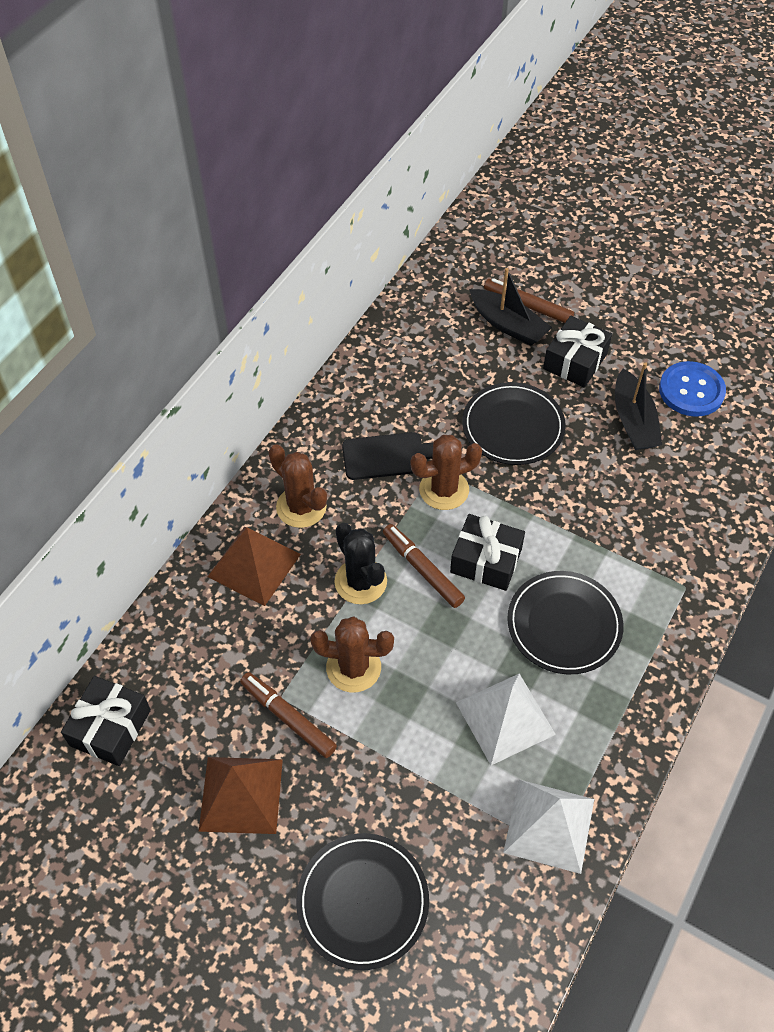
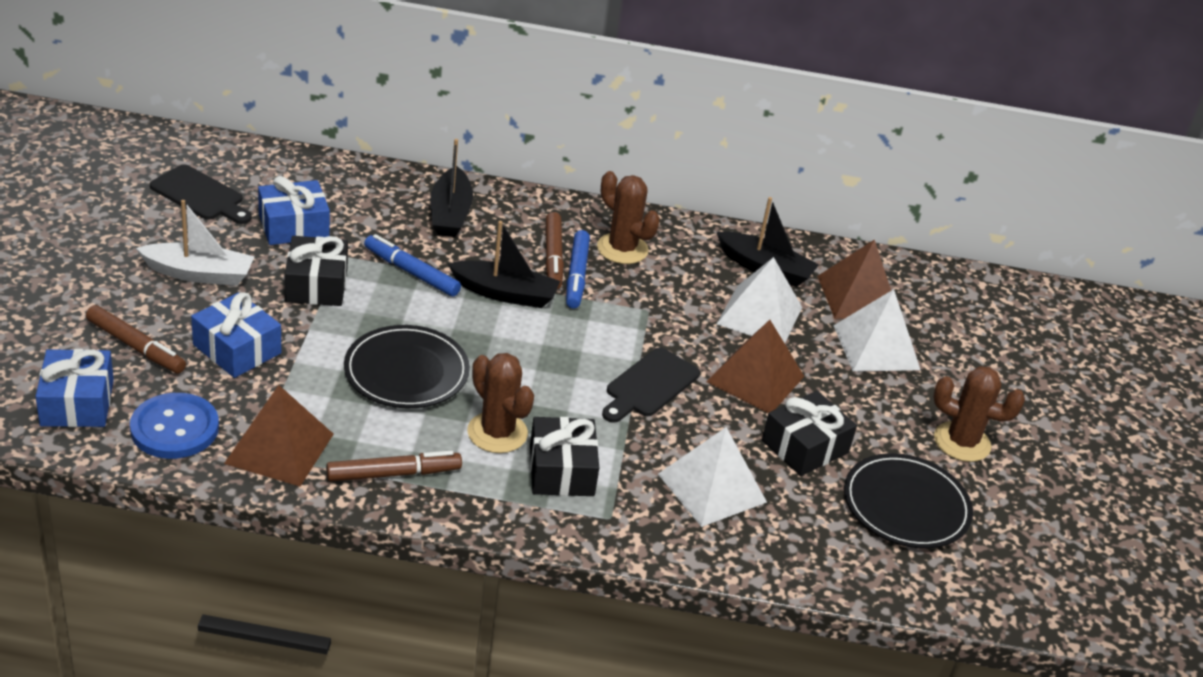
black boat: [469,268,552,346] [615,362,662,450] = 2 -> [430,139,473,237] [448,221,560,308] [717,197,819,287] = 3
black cactus: [334,523,387,604] = 1 -> none = 0
black cutting board: [342,432,434,480] = 1 -> [150,165,252,224] [602,347,700,423] = 2
black plate: [296,833,429,970] [462,382,566,465] [507,571,623,674] = 3 -> [344,325,470,408] [844,453,973,548] = 2
blue gift: none = 0 -> [35,349,114,427] [191,292,281,378] [258,176,330,245] = 3
blue marker: none = 0 -> [364,234,461,297] [566,230,590,309] = 2
brown pyramid: [199,757,283,834] [207,527,301,606] = 2 -> [224,385,334,487] [707,320,804,413] [817,239,891,319] = 3
white boat: none = 0 -> [136,200,255,286] = 1
white pyramid: [456,674,556,765] [503,779,594,874] = 2 -> [658,427,767,527] [717,257,802,343] [833,289,920,372] = 3

